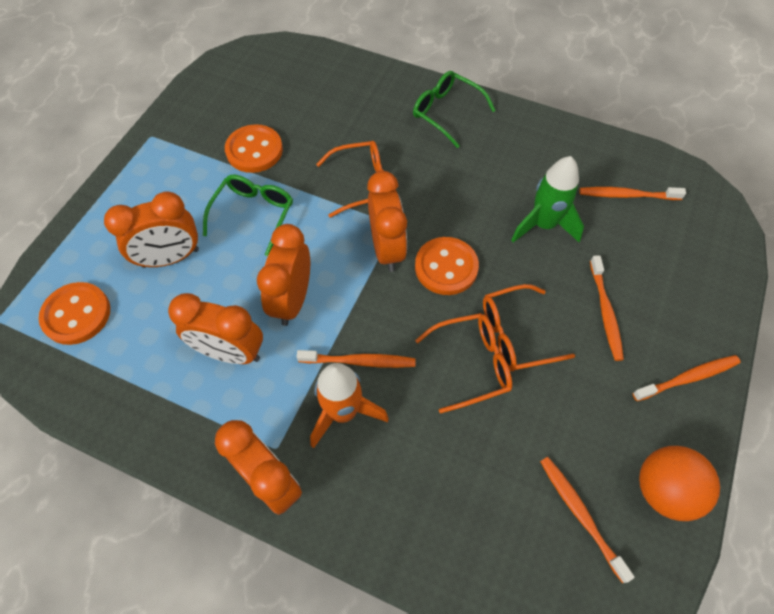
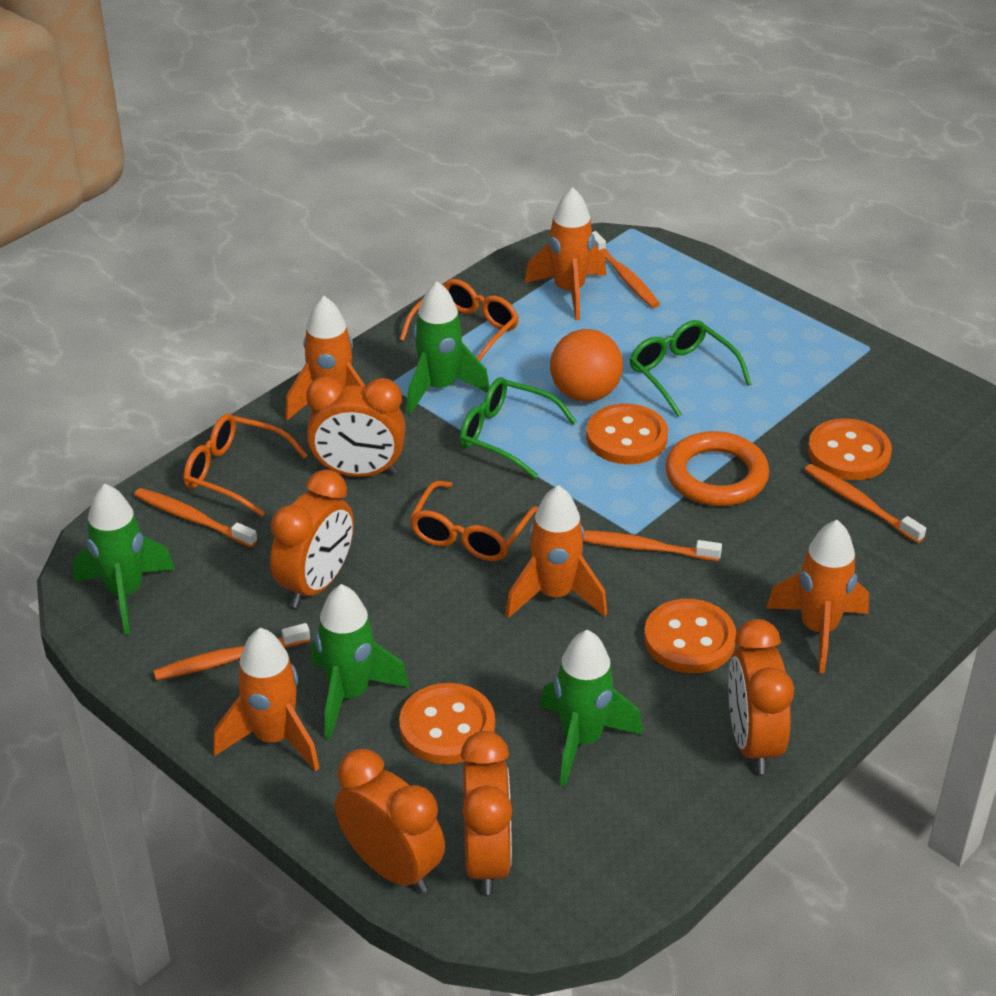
green rocket: [511,156,584,243] = 1 -> [73,484,175,635] [311,584,410,739] [406,281,489,415] [540,630,643,787] = 4
orange button: [39,282,110,345] [225,124,283,173] [415,237,479,295] = 3 -> [399,683,495,764] [586,404,668,464] [644,599,736,673] [808,418,892,480] = 4
orange ring: none = 0 -> [665,431,769,506] = 1
orange rocket: [310,363,389,448] = 1 -> [213,628,319,772] [285,296,366,420] [505,485,607,618] [525,187,606,320] [766,520,869,673] = 5

